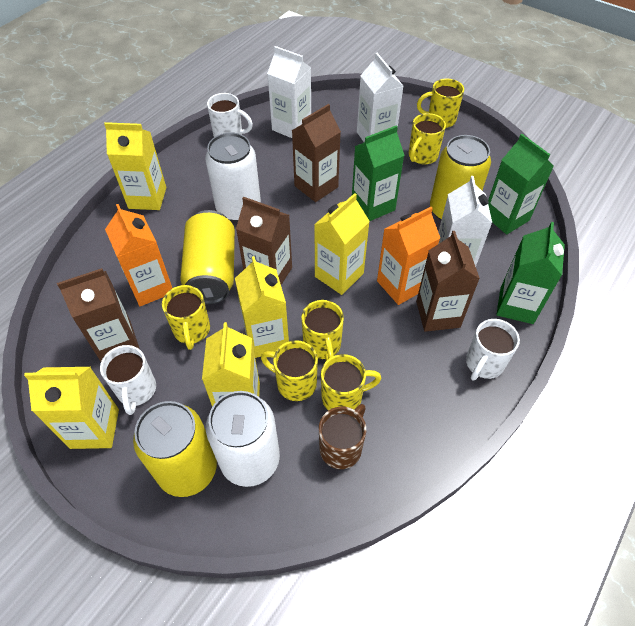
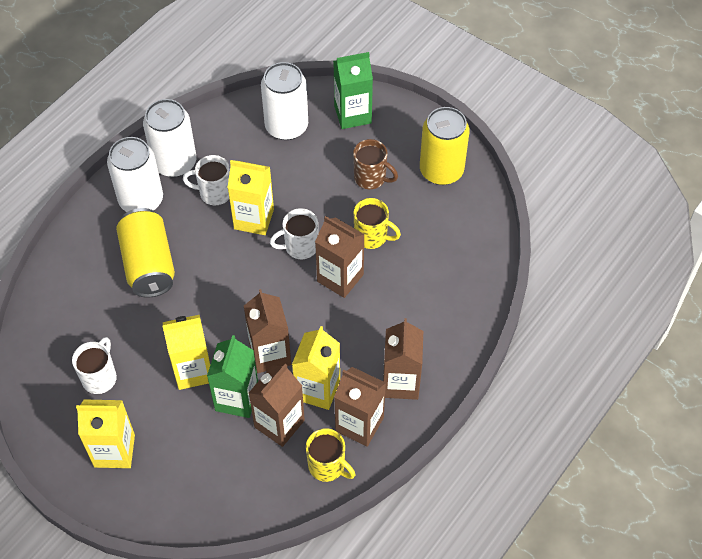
brown carton: [57,268,140,361] [236,197,292,285] [292,104,341,202] [416,231,480,332] = 4 -> [244,289,291,373] [249,364,305,447] [315,216,365,298] [334,367,386,447] [383,318,423,400] = 5
green carton: [352,125,405,221] [488,134,554,235] [496,222,565,324] = 3 -> [207,335,258,418] [333,52,373,129] = 2
orange carton: [105,204,172,306] [377,207,440,305] = 2 -> none = 0
white can: [205,133,261,222] [206,391,280,487] = 2 -> [107,137,163,212] [143,99,196,177] [261,62,308,140] = 3
white carton: [267,46,311,138] [357,53,403,142] [438,176,492,267] = 3 -> none = 0
yellow can: [133,401,217,497] [180,210,235,304] [430,135,491,220] = 3 -> [116,208,175,298] [420,107,469,185] = 2
yellow carton: [24,367,119,449] [104,122,166,210] [202,322,260,407] [235,256,289,358] [314,193,370,295] = 5 -> [76,400,135,468] [162,315,210,390] [228,160,274,235] [292,326,340,410] = 4
yellow mug: [162,285,210,350] [261,340,318,401] [301,300,344,361] [321,354,382,411] [409,113,446,164] [417,78,464,128] = 6 -> [306,428,355,482] [354,198,401,249] = 2

